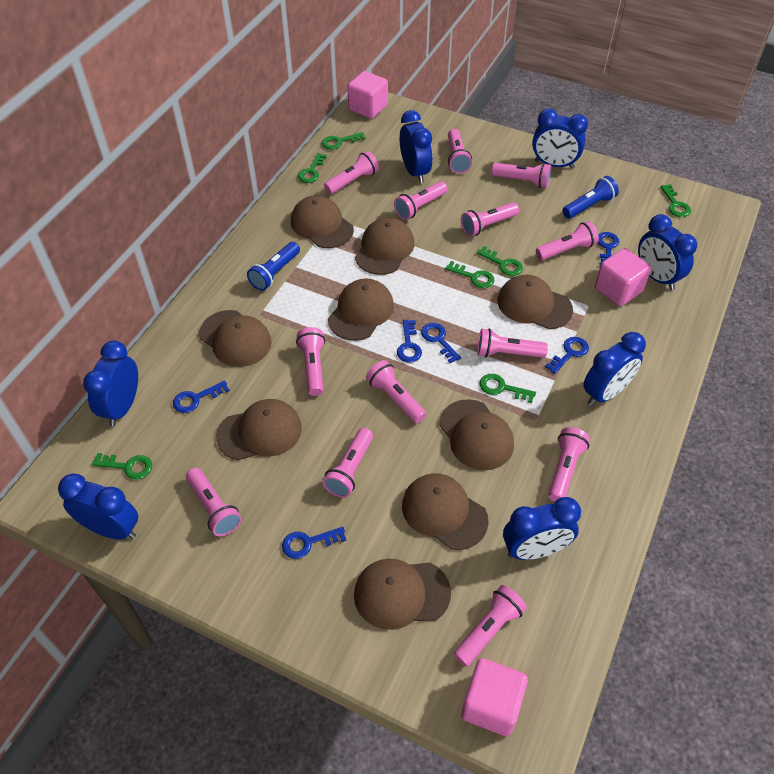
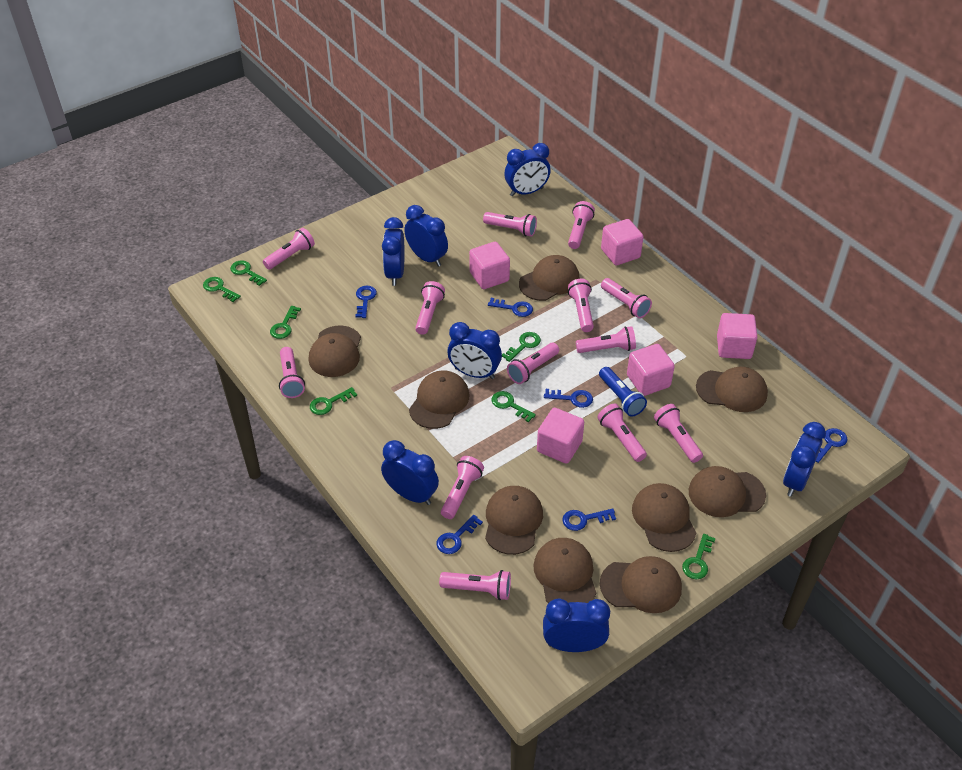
blue flashlight: [247,242,300,291] [562,176,619,219] = 2 -> [599,367,647,417] = 1
pink cube: [347,71,388,119] [461,658,528,736] [595,248,651,306] = 3 -> [469,242,510,289] [537,408,584,464] [601,219,644,266] [627,344,675,396] [717,313,758,359] = 5

